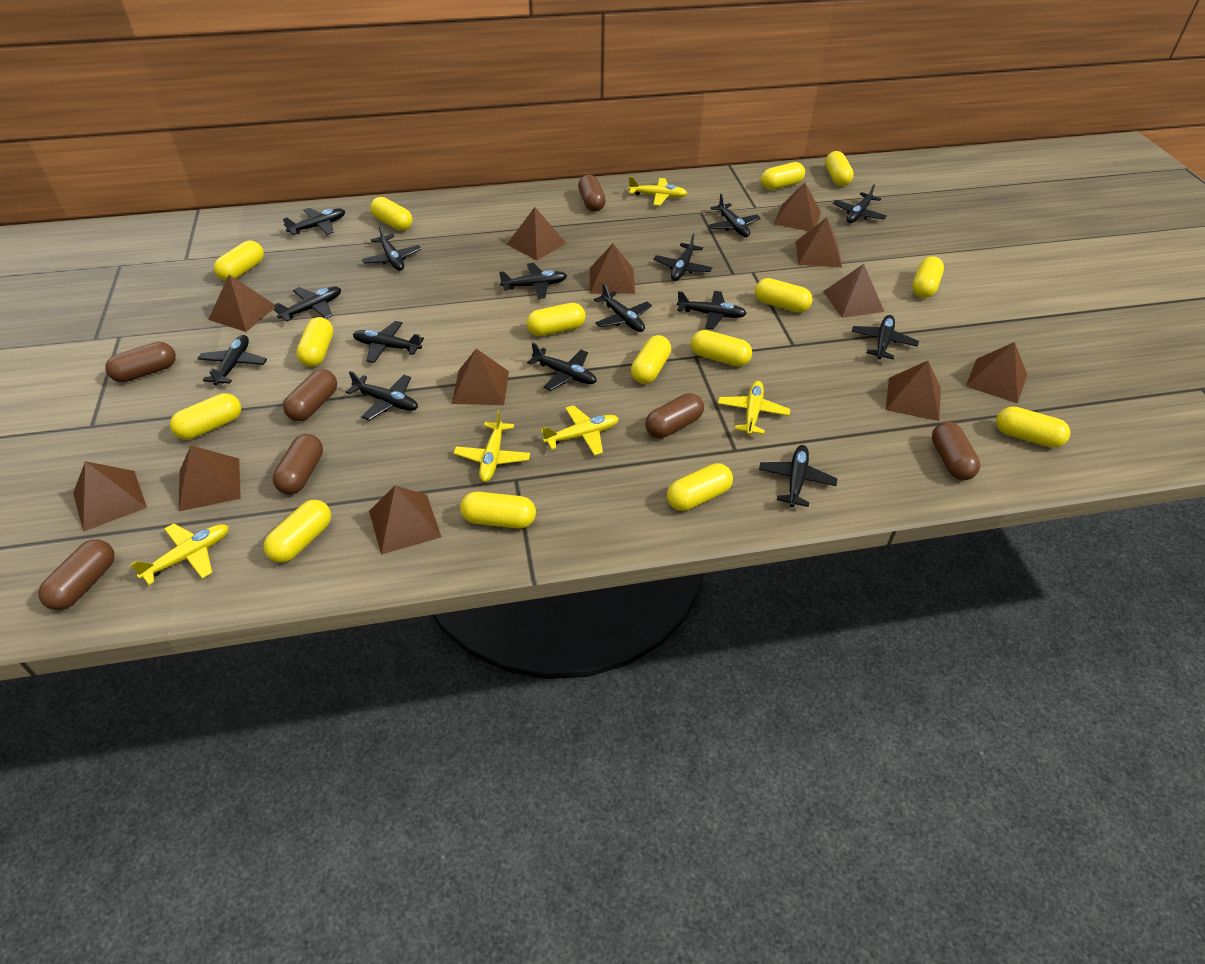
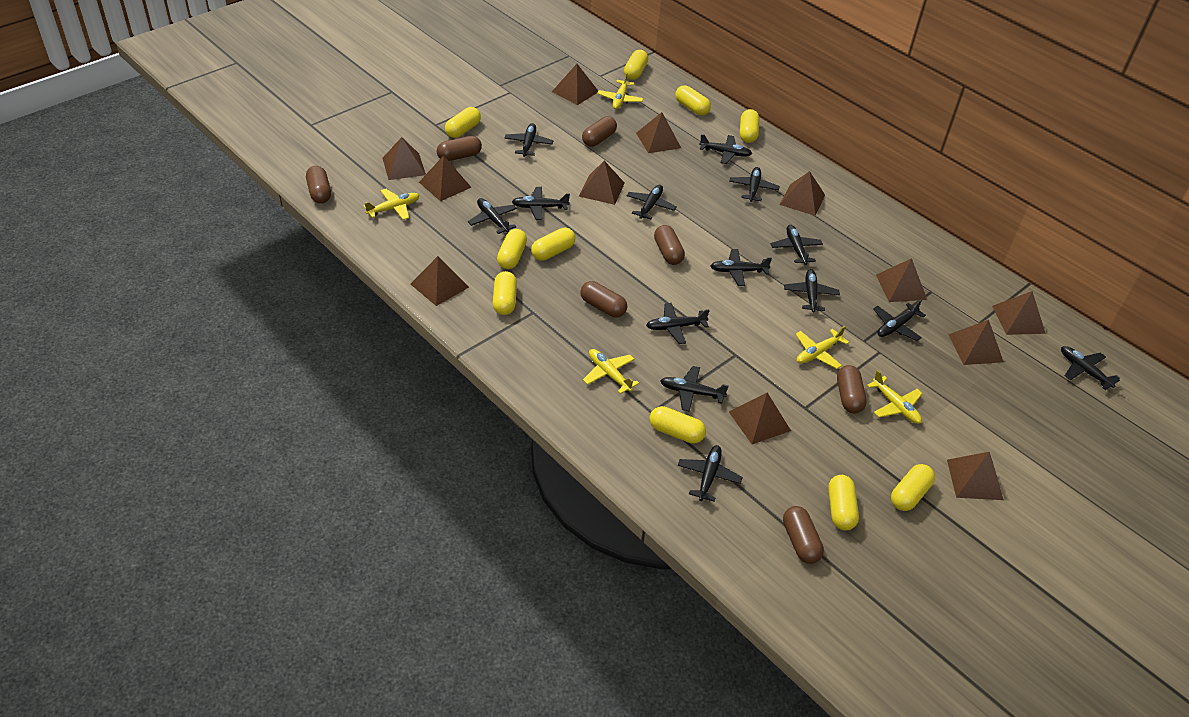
black plane: [197,335,267,386] [274,286,341,321] [283,208,345,235] [346,371,418,420] [353,321,424,363] [362,225,421,271] [499,263,567,299] [527,342,597,391] [594,283,652,332] [653,233,712,281] [677,291,747,329] [708,194,760,237] [759,445,837,507] [833,184,887,223] [852,315,919,360] = 15 -> [468,198,517,234] [504,123,553,157] [512,187,570,220] [627,185,677,219] [646,303,710,344] [660,366,729,412] [678,445,743,502] [699,134,752,164] [710,249,772,286] [729,167,780,202] [770,225,823,265] [784,269,840,313] [873,299,926,341] [1061,346,1120,390] = 14
yellow capsule: [170,393,241,440] [214,241,264,281] [264,500,331,563] [296,317,334,367] [370,197,413,231] [460,492,536,529] [526,303,586,336] [631,335,671,384] [667,463,733,511] [691,330,752,367] [755,278,813,313] [761,162,805,190] [825,151,854,186] [912,256,944,298] [996,406,1070,448] = 15 -> [445,107,481,138] [493,271,517,315] [497,229,527,269] [531,228,575,261] [624,50,648,80] [650,406,706,444] [675,85,711,115] [740,109,759,143] [828,475,859,530] [891,464,935,511] = 10

